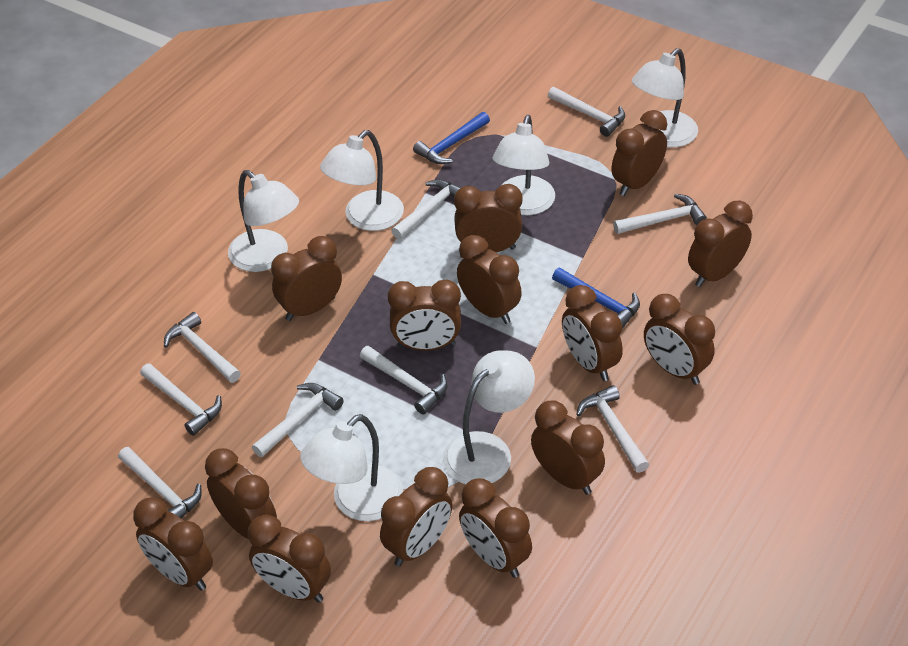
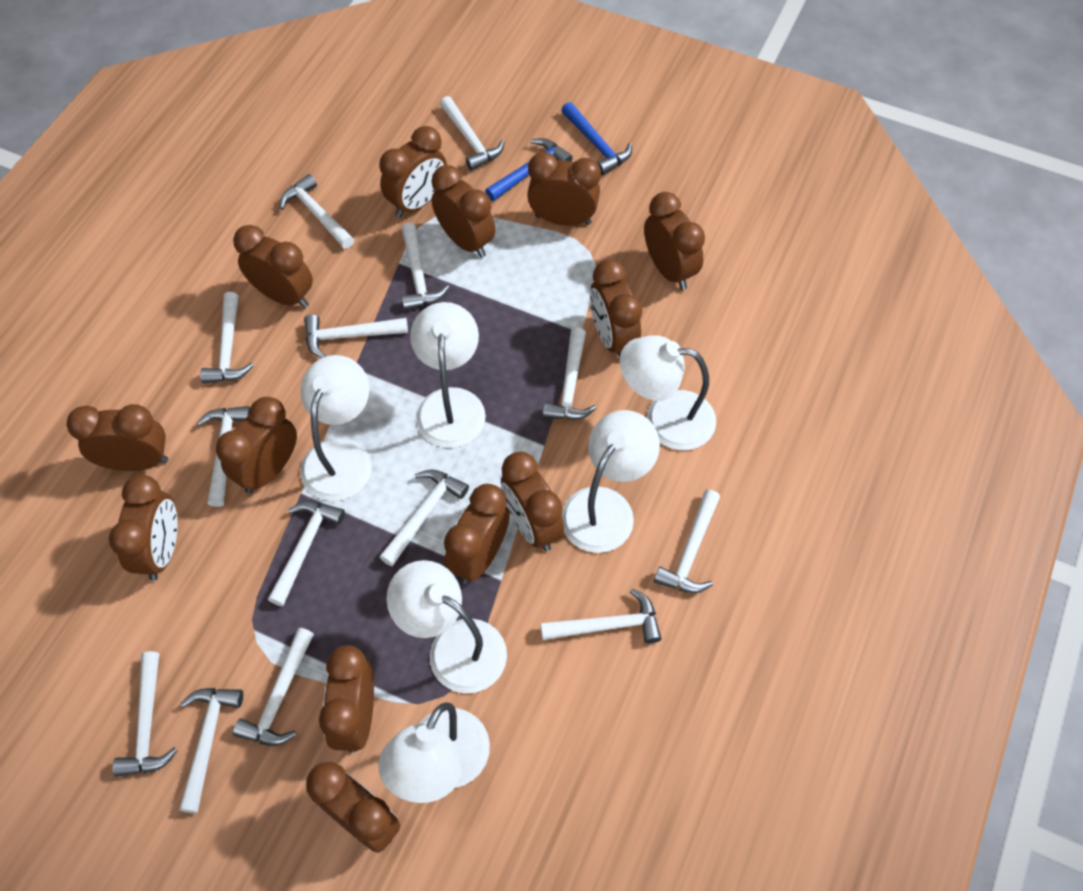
brown clock: [133,497,213,591] [205,448,277,539] [248,514,331,603] [271,236,342,321] [380,467,452,567] [388,280,461,351] [454,184,523,252] [457,235,522,324] [459,478,532,578] [531,401,605,495] [562,285,623,381] [612,110,667,196] [644,294,715,385] [688,201,753,287] = 14 -> [67,404,168,471] [109,475,178,581] [216,397,297,493] [233,225,313,308] [306,762,400,853] [319,645,374,753] [379,126,447,218] [432,165,495,258] [444,484,510,584] [501,451,564,551] [527,152,601,226] [590,259,642,359] [644,192,705,290] = 13
white hammer: [118,447,202,518] [140,363,222,436] [164,312,241,383] [252,383,344,457] [360,346,447,414] [391,179,460,239] [548,87,625,137] [576,385,649,473] [613,194,707,234] = 9 -> [112,651,177,777] [179,688,243,813] [197,406,250,507] [200,292,254,384] [233,628,314,746] [268,501,345,606] [280,174,354,249] [304,314,408,358] [379,469,469,566] [401,223,449,310] [440,96,505,171] [540,588,662,643] [543,327,596,420] [654,490,720,593] = 14

